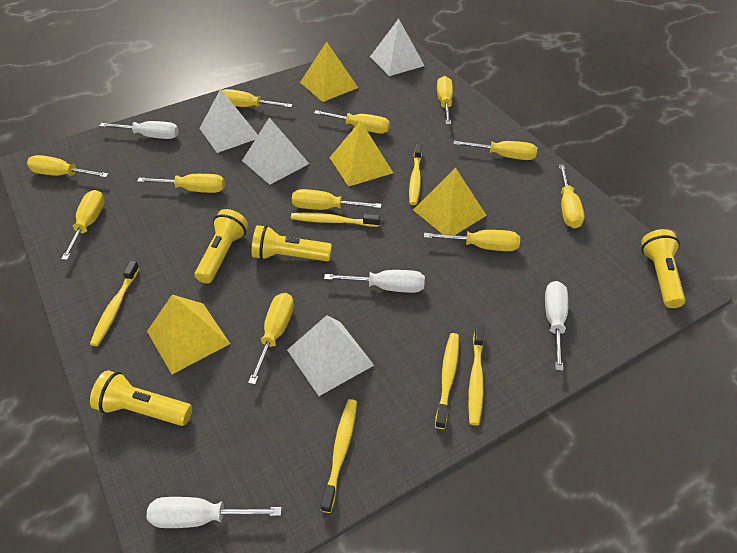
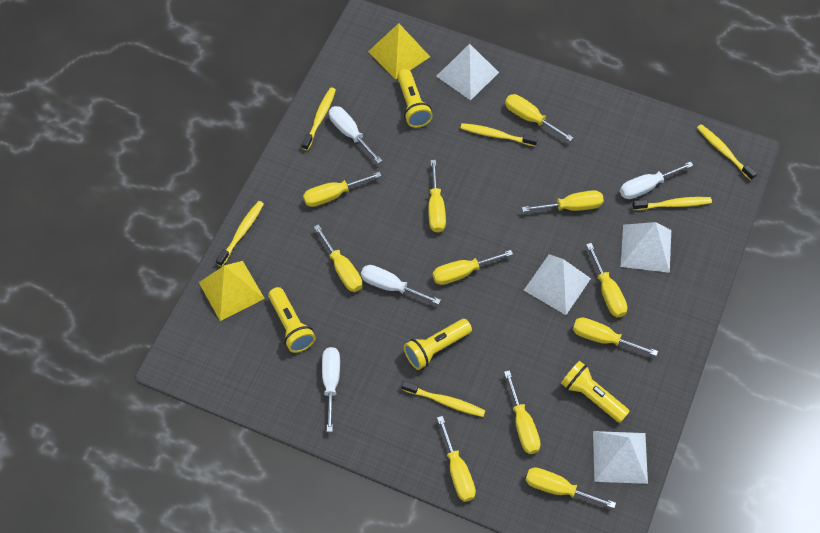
yellow pyramid: [147,295,230,374] [300,42,358,102] [330,120,393,187] [413,168,487,235] = 4 -> [199,261,265,321] [368,23,430,80] = 2

